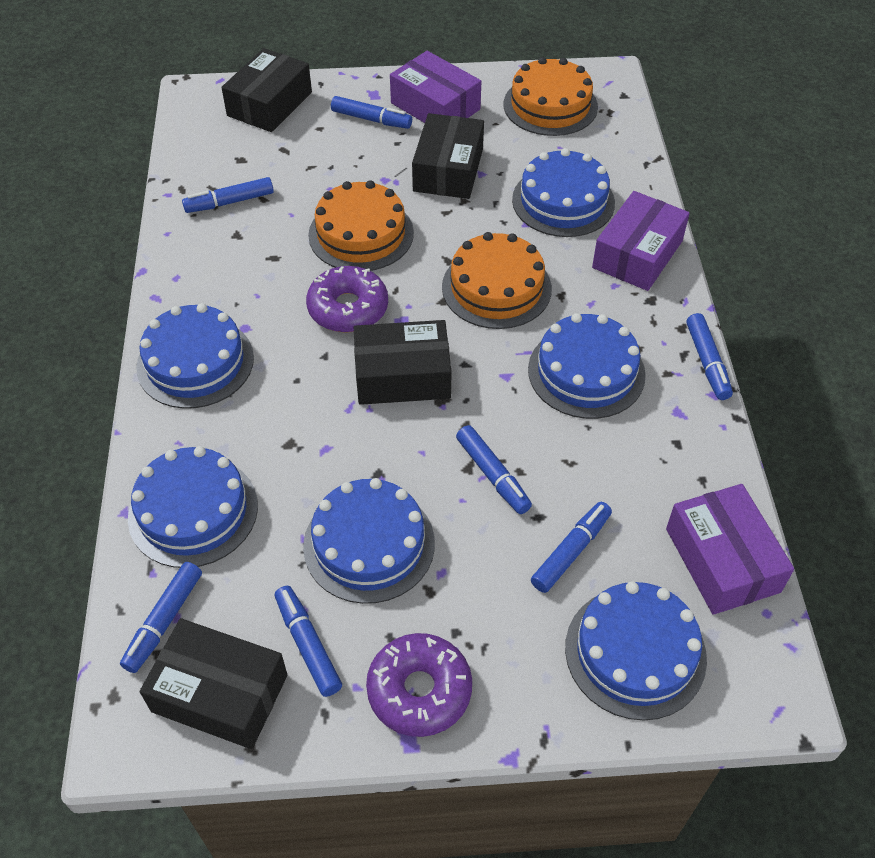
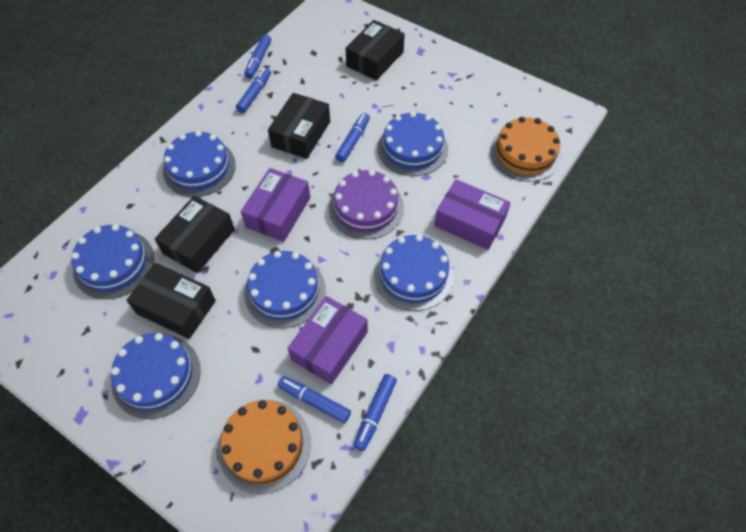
blue marker: [120,562,202,673] [182,177,274,213] [275,586,342,697] [331,96,412,129] [456,425,532,514] [531,502,612,593] [686,313,733,400] = 7 -> [236,67,271,113] [244,34,271,79] [278,376,351,423] [335,113,370,162] [353,374,397,451] = 5
orange cake: [308,180,414,271] [442,232,552,329] [504,57,598,136] = 3 -> [218,400,311,494] [490,117,562,182] = 2
purple cake: none = 0 -> [329,170,404,239] = 1
purple donut: [306,266,388,333] [366,633,472,737] = 2 -> none = 0

